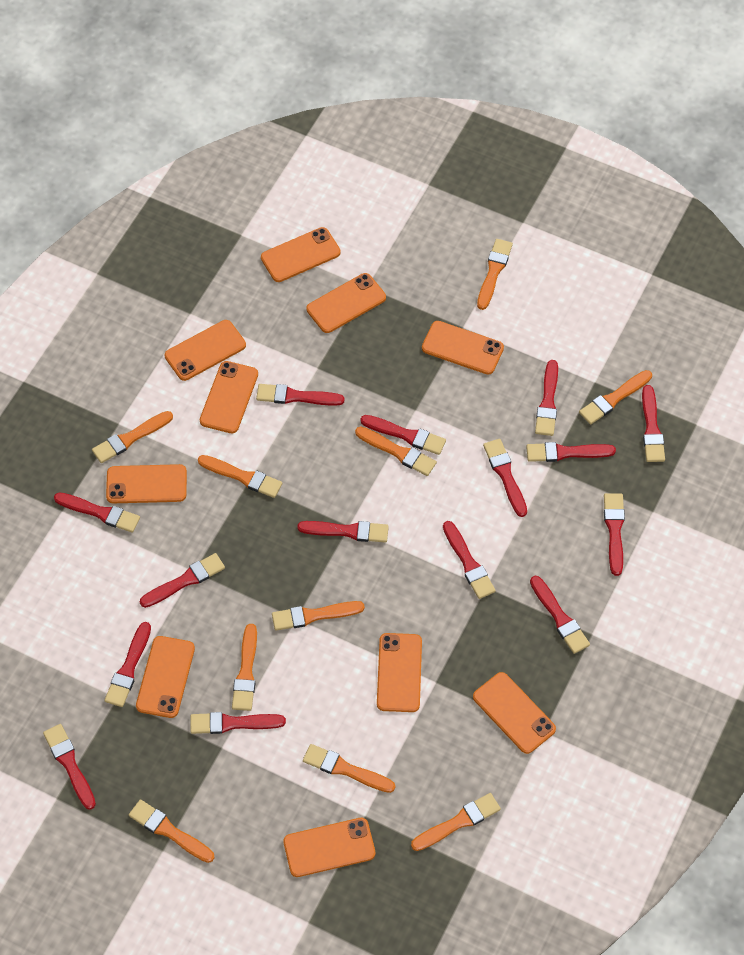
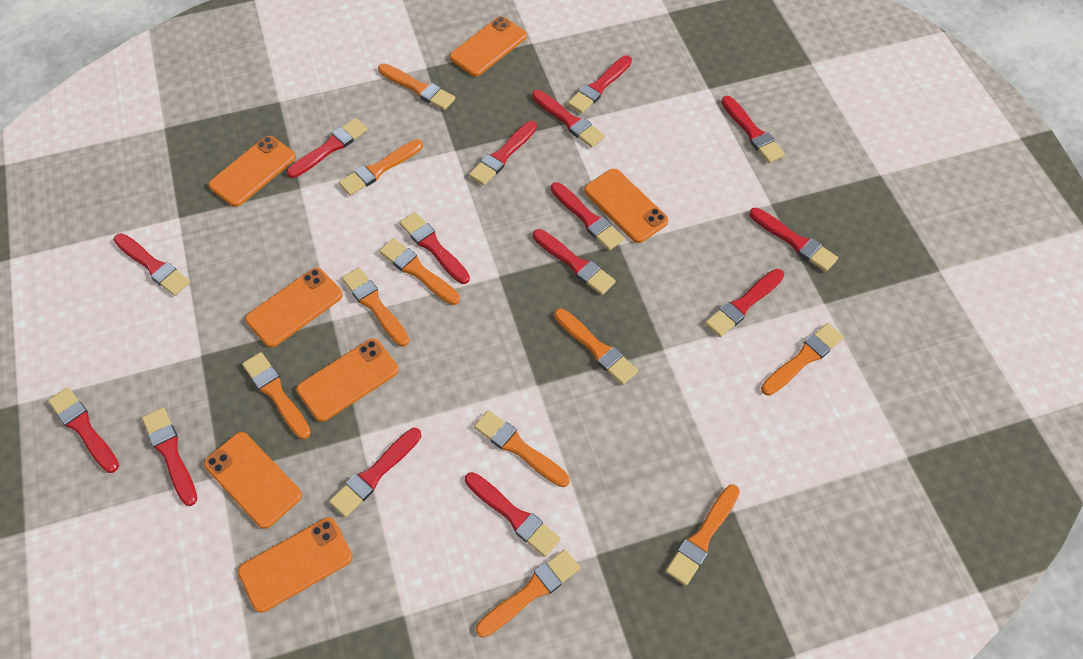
orange phone: [106,464,187,503] [136,636,195,718] [165,320,246,381] [200,361,258,433] [261,227,341,282] [283,818,375,877] [307,273,386,333] [377,633,422,712] [422,321,504,375] [473,672,556,754] = 10 -> [204,432,302,529] [208,136,296,207] [238,518,353,613] [245,268,343,347] [296,339,399,422] [450,16,527,76] [584,169,668,243] = 7

